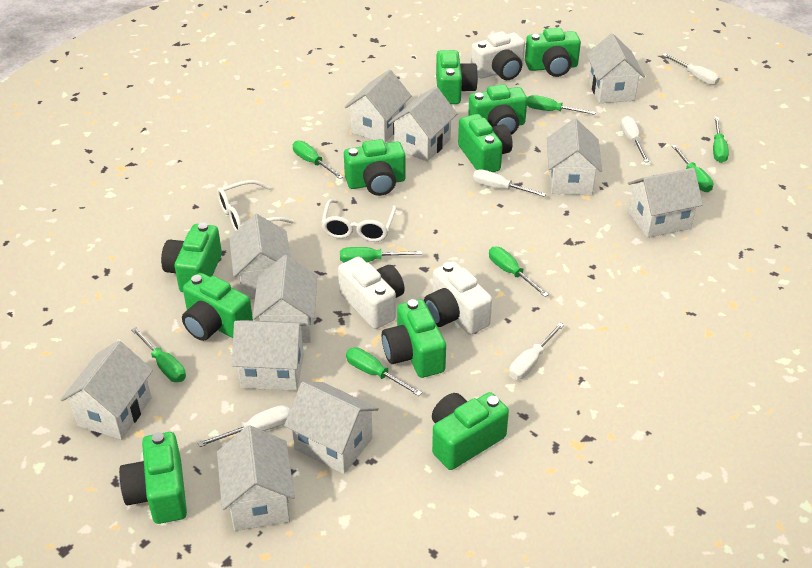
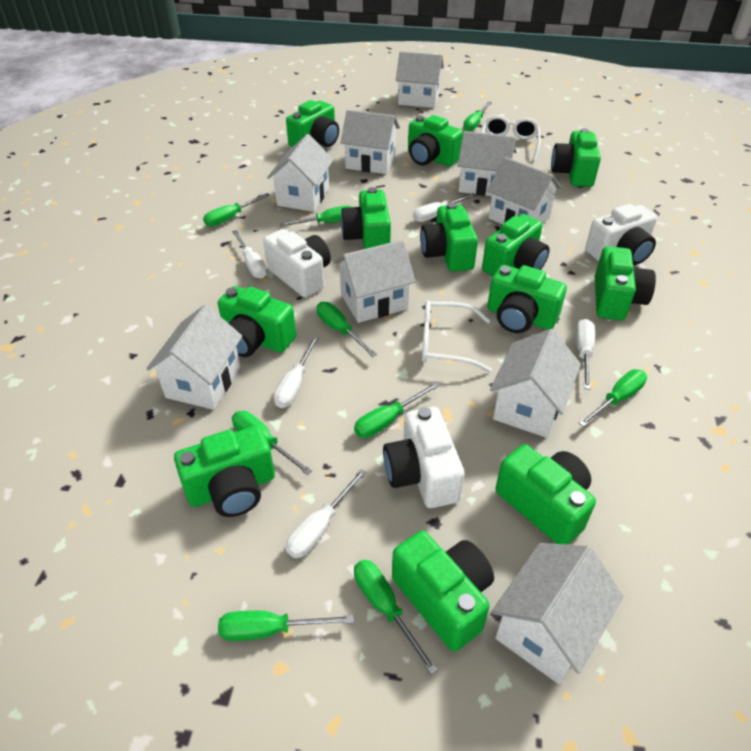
green camera: [119,432,187,524] [161,222,222,292] [182,273,253,341] [344,139,406,196] [382,299,446,378] [432,392,509,470] [436,50,478,104] [458,114,513,172] [468,84,527,135] [525,28,581,77] = 10 -> [174,426,275,517] [218,286,296,357] [286,100,339,147] [341,187,391,249] [392,531,494,652] [408,115,463,166] [420,202,478,272] [482,214,550,276] [487,265,567,333] [496,444,596,545] [551,128,601,187] [595,246,656,320] = 12
green screwdriver: [131,327,186,382] [293,140,343,179] [340,247,422,262] [346,347,422,396] [489,246,549,297] [527,95,596,115] [672,145,713,192] [713,117,729,163] = 8 -> [203,193,270,227] [218,611,353,641] [232,411,312,475] [280,205,353,227] [317,302,377,357] [354,382,439,438] [354,560,438,675] [463,102,492,131] [579,369,647,427] = 9
white house: [61,340,153,440] [217,425,295,531] [229,214,291,299] [232,320,306,391] [252,255,317,343] [284,382,379,474] [345,69,412,143] [388,86,457,162] [547,118,602,195] [586,33,645,103] [628,168,703,238] = 11 -> [146,305,243,410] [267,134,333,212] [334,240,416,323] [341,110,400,174] [396,51,444,108] [458,131,516,196] [487,157,562,224] [490,329,581,438] [491,543,623,684] = 9

